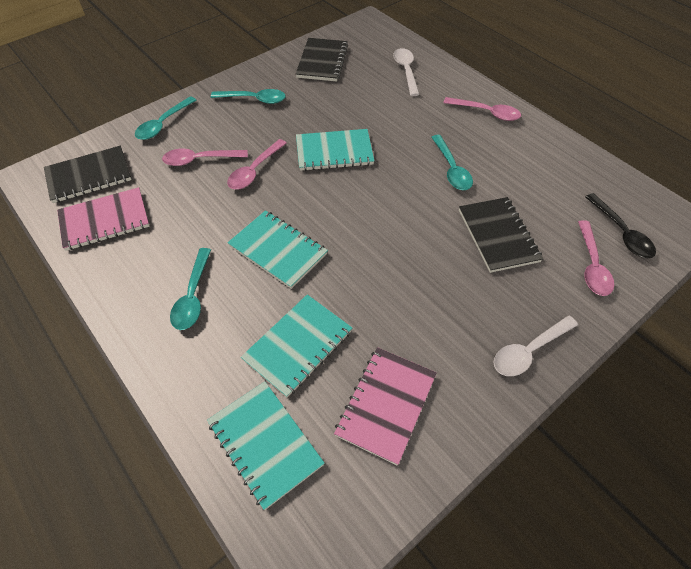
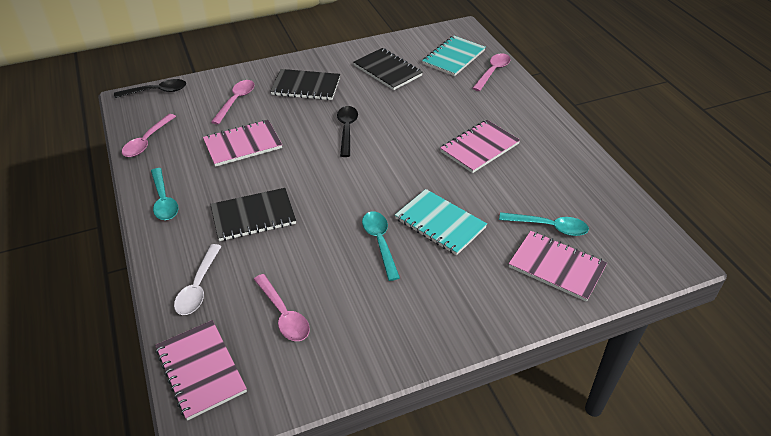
black spoon: [585,193,656,258] = 1 -> [114,79,186,98] [337,106,358,157] = 2
pink notebook: [57,187,150,251] [334,347,437,465] = 2 -> [155,320,247,420] [203,120,282,167] [440,120,520,173] [509,231,607,302] = 4
turquoise notebook: [207,382,325,510] [227,210,328,289] [241,294,352,398] [296,129,374,171] = 4 -> [395,189,487,255] [422,35,486,76] = 2
turquoise spoon: [135,96,196,140] [170,248,211,330] [211,89,286,104] [431,135,473,190] = 4 -> [151,168,178,220] [362,211,400,281] [499,212,589,236] = 3
white spoon: [393,48,420,96] [494,316,578,376] = 2 -> [174,244,222,315] = 1

